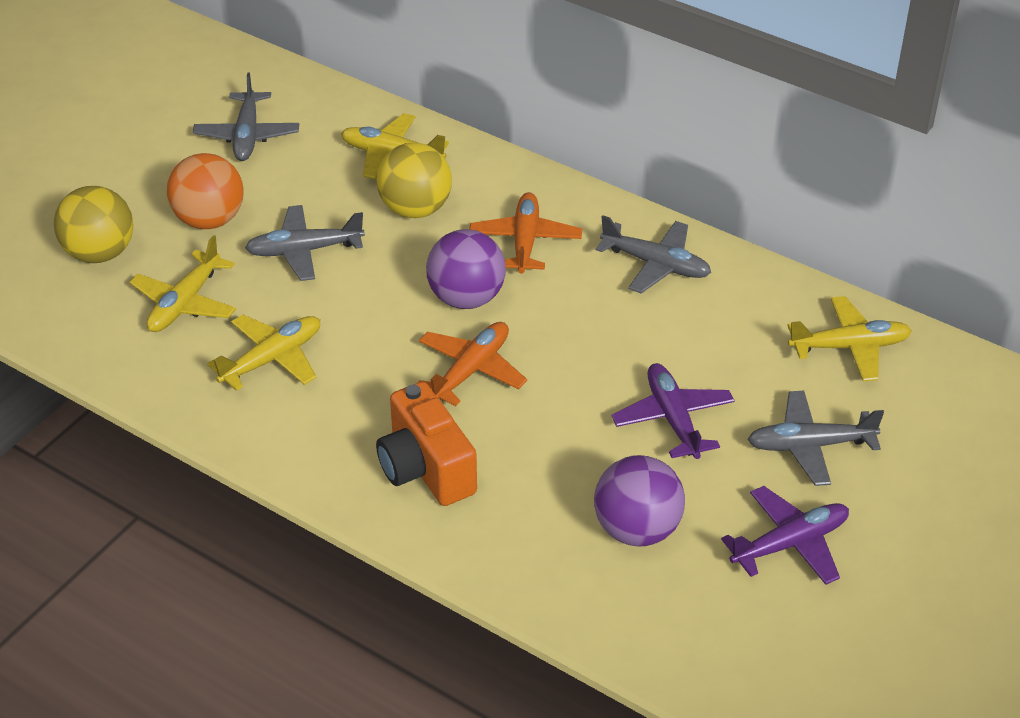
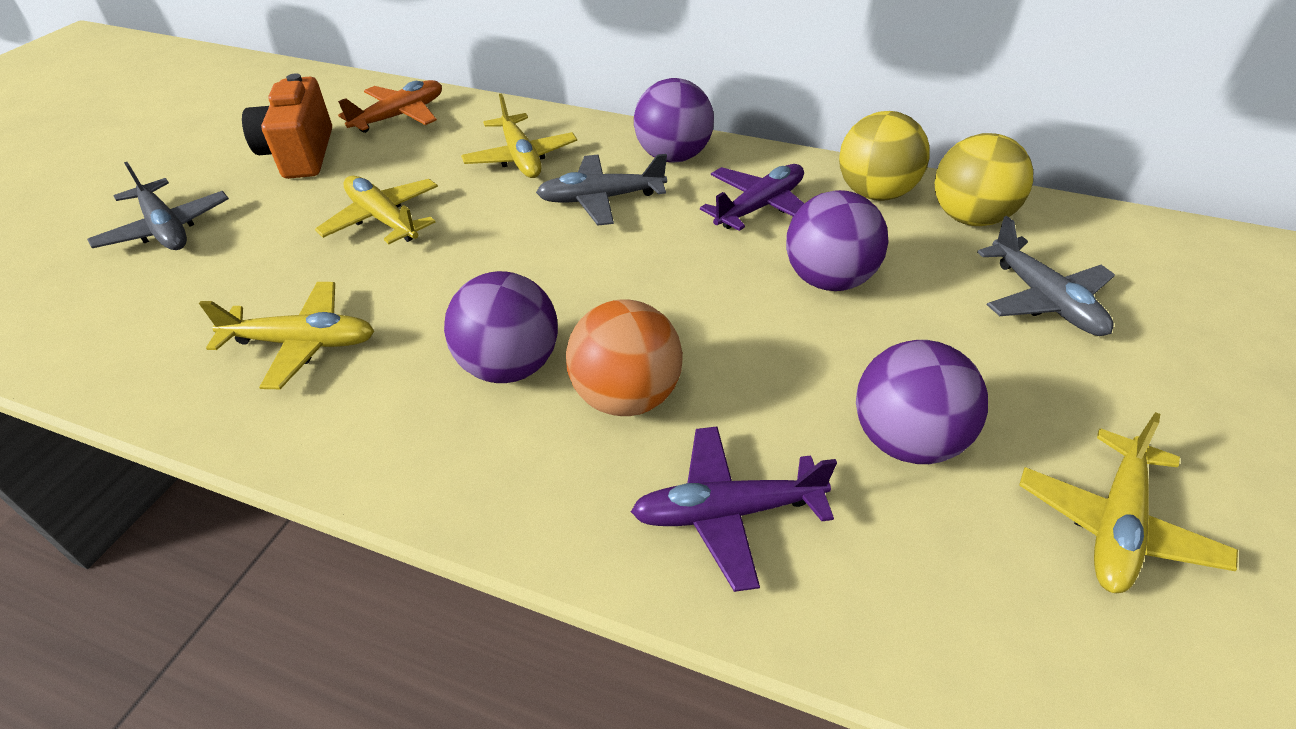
grey plane: [193,72,299,161] [245,205,365,281] [596,215,711,294] [747,391,884,486] = 4 -> [87,162,229,250] [536,154,667,226] [977,216,1115,336] = 3
orange plane: [419,322,527,406] [470,192,582,274] = 2 -> [338,80,442,133] = 1
purple ball: [426,229,506,309] [594,455,685,547] = 2 -> [444,271,558,383] [634,78,714,163] [786,190,889,291] [856,340,988,464] = 4

